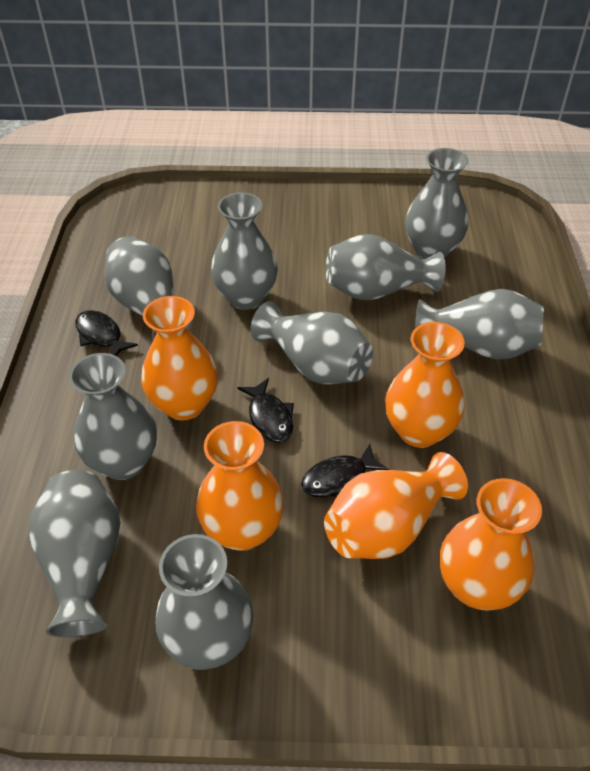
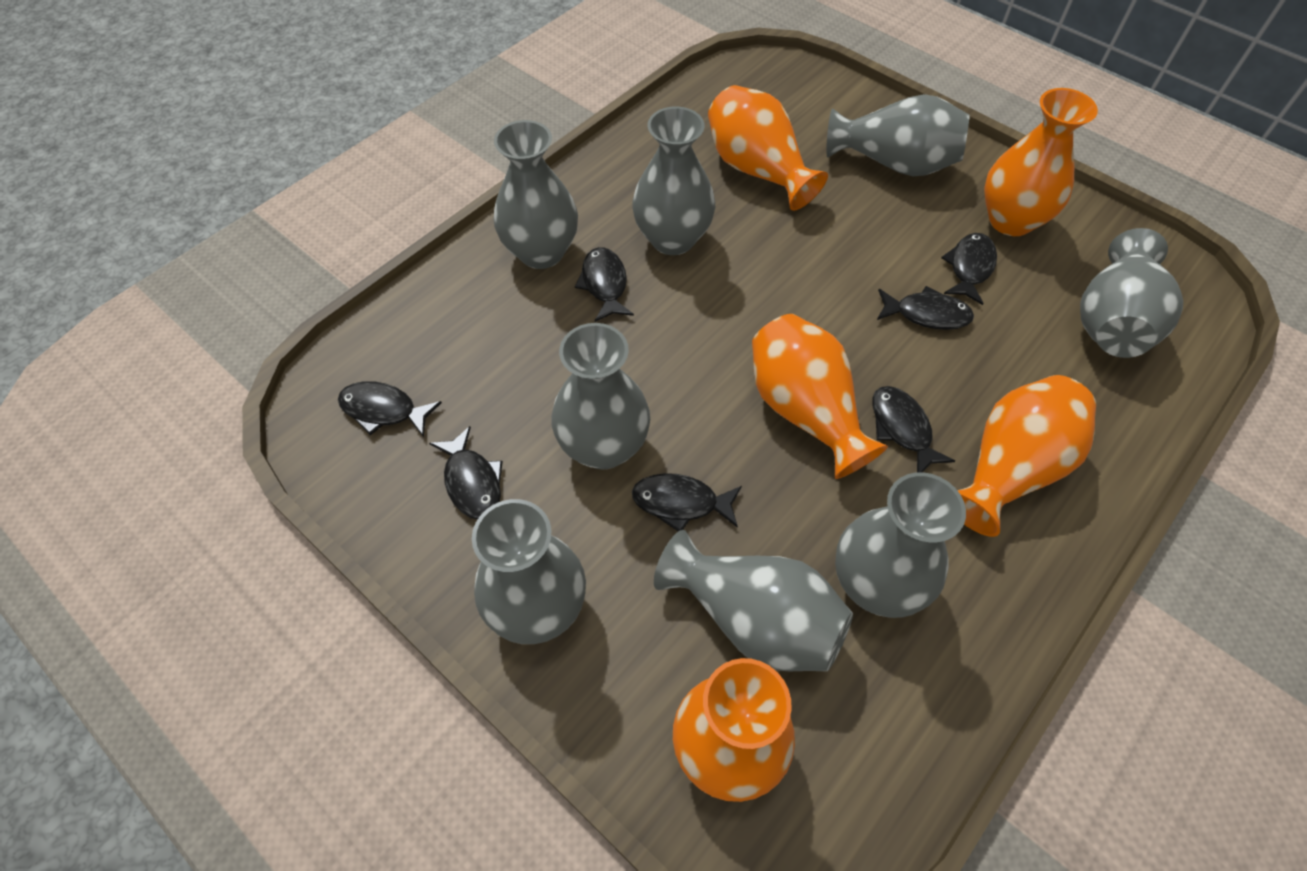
black fish: [75,310,138,356] [237,378,294,443] [301,444,389,497] = 3 -> [338,381,442,437] [429,426,503,519] [575,247,634,322] [632,473,742,532] [872,386,955,473] [877,286,974,330] [941,233,997,305] = 7
grey vase: [28,470,120,637] [69,353,157,480] [105,236,191,340] [155,534,253,670] [211,192,278,310] [251,301,373,384] [326,234,446,301] [405,148,469,259] [415,289,544,360] = 9 -> [472,499,586,644] [494,120,578,269] [551,323,650,469] [632,107,715,255] [654,530,853,671] [826,94,970,176] [835,472,966,618] [1080,228,1183,358] = 8

